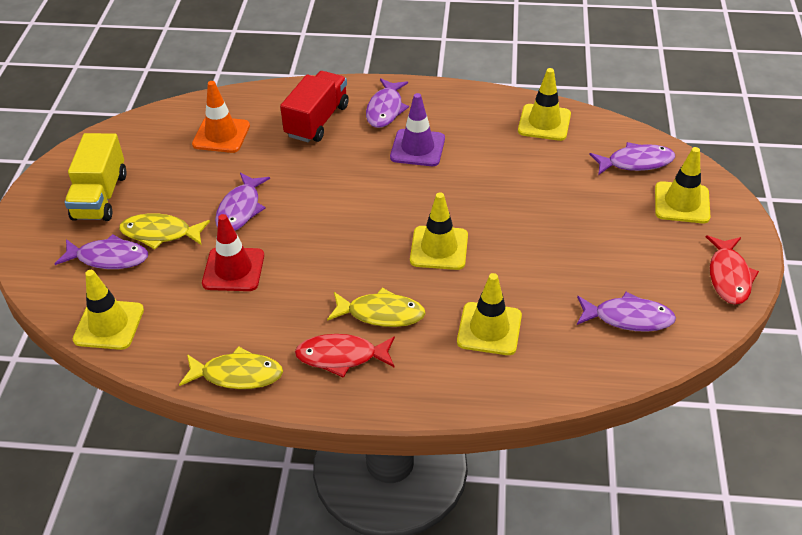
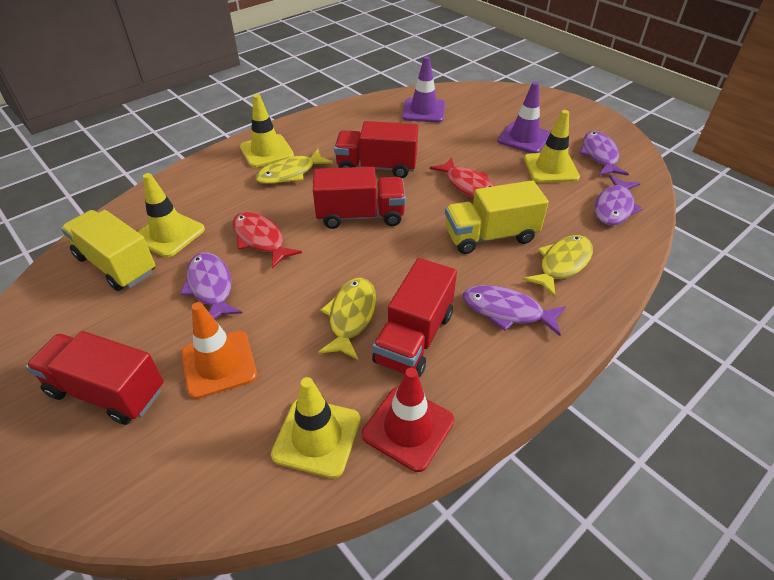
purple fish: [55,234,148,269] [215,172,270,231] [366,78,409,128] [577,292,676,332] [589,142,675,175] = 5 -> [180,252,242,319] [463,285,566,336] [579,131,629,176] [595,175,643,226] = 4
purple traffic cone: [390,93,445,166] = 1 -> [402,56,445,123] [497,82,551,153] = 2
red truck: [280,71,349,142] = 1 -> [26,331,164,425] [313,167,406,229] [334,121,418,178] [372,258,457,378] = 4
yellow traffic cone: [73,270,144,350] [410,192,468,270] [457,273,522,355] [518,68,571,141] [655,147,711,223] = 5 -> [138,173,205,258] [240,94,294,168] [271,377,361,478] [524,110,580,183] = 4
yellow truck: [64,133,127,221] = 1 -> [61,210,156,291] [445,180,549,254] = 2

